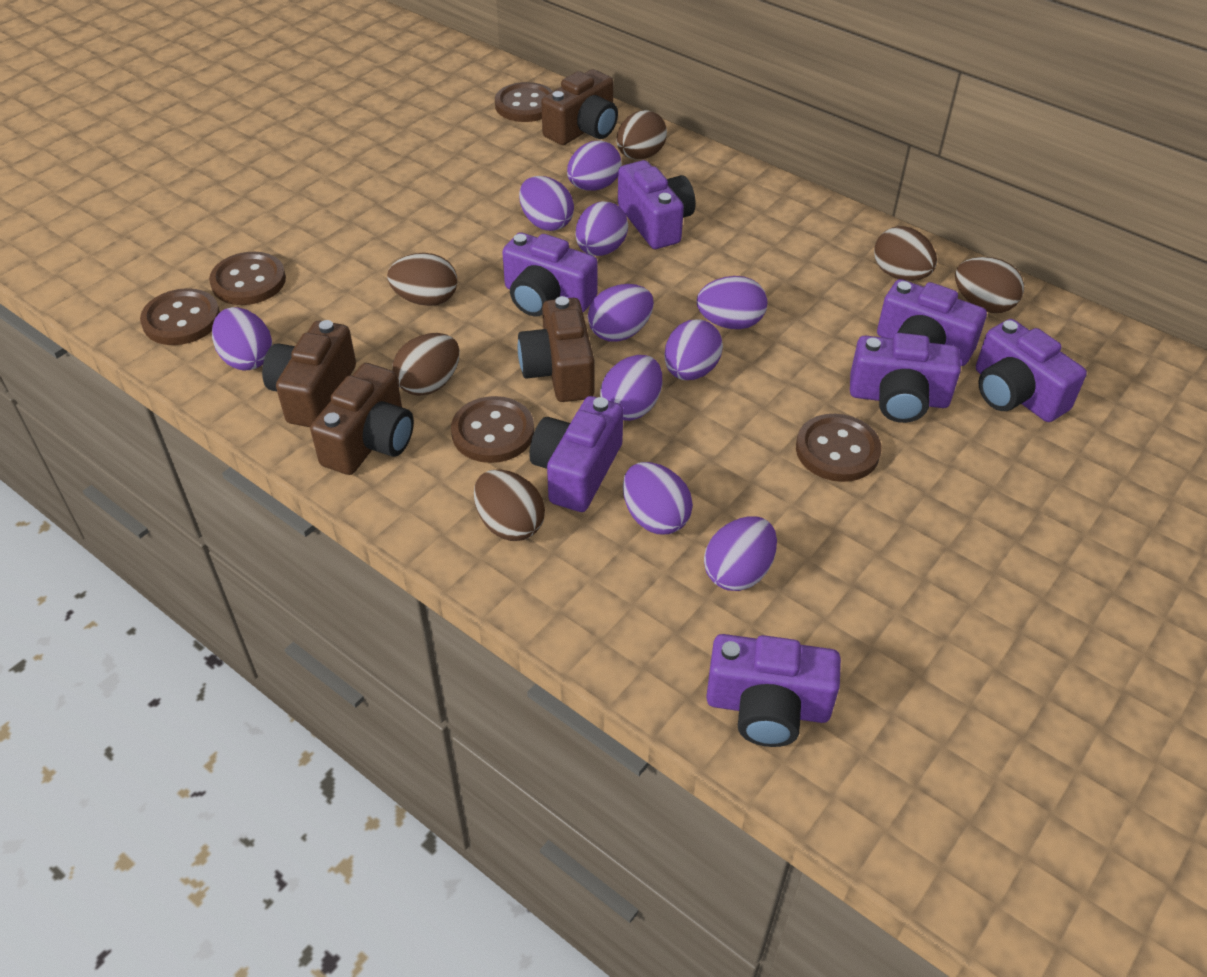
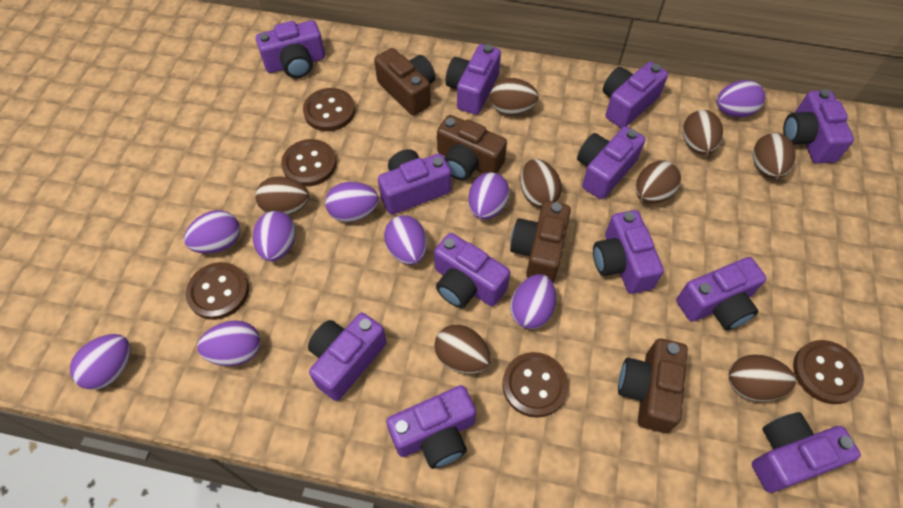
brown egg: [387,253,457,306] [392,333,460,396] [474,469,545,541] [616,110,667,159] [874,226,937,281] [955,257,1024,313] = 6 -> [255,176,309,215] [434,325,491,374] [490,78,539,115] [520,159,562,208] [635,161,681,204] [683,110,723,155] [729,354,796,402] [753,133,796,179] = 8
purple camera: [502,232,598,316] [530,396,623,512] [618,160,696,249] [706,634,841,747] [850,333,961,423] [877,279,987,366] [976,319,1087,422] = 7 -> [256,20,325,78] [308,312,387,401] [378,149,451,215] [386,385,476,469] [434,233,510,308] [445,44,501,115] [577,126,645,199] [593,210,664,294] [603,62,668,128] [677,257,766,330] [752,412,861,493] [783,90,854,163] = 12
purple egg: [212,307,272,371] [519,176,574,231] [567,141,622,191] [576,201,628,256] [588,284,654,342] [600,355,662,421] [623,462,693,534] [664,319,723,380] [697,276,767,329] [704,516,777,591] = 10 -> [70,334,130,390] [184,210,240,254] [197,320,260,366] [253,211,296,262] [325,182,379,222] [384,215,427,265] [468,173,510,220] [510,274,556,329] [717,80,765,117] = 9

